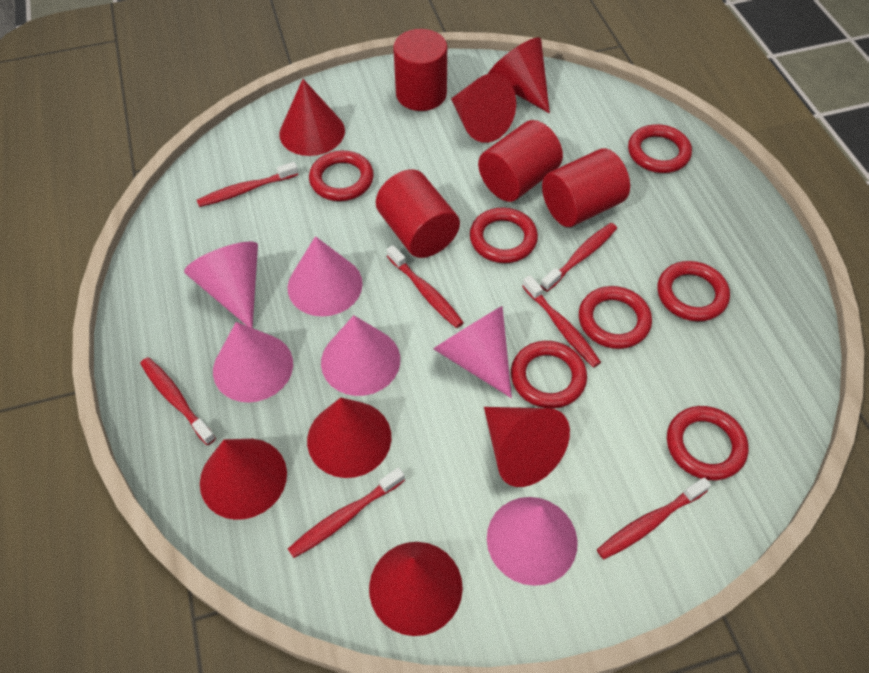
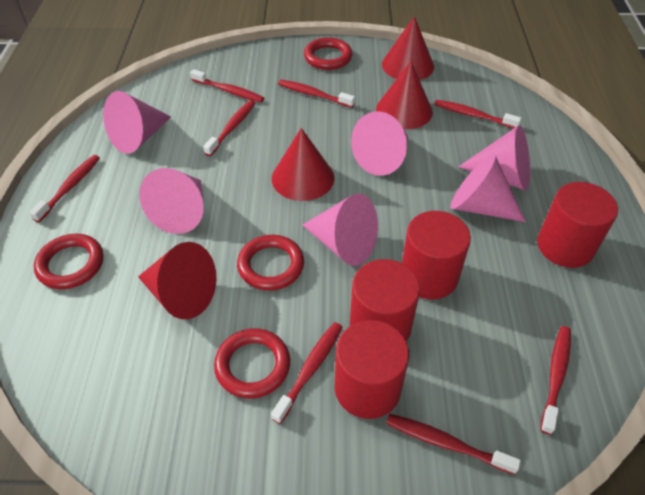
red cone: [200,439,287,520] [280,79,345,156] [307,398,391,478] [369,542,463,636] [451,73,516,143] [484,407,570,487] [488,37,550,113] = 7 -> [138,242,217,319] [272,128,334,201] [376,61,433,129] [382,16,434,80] = 4
red ring: [309,151,374,201] [470,208,538,263] [511,341,587,409] [579,286,652,349] [628,124,692,173] [658,261,730,321] [667,406,748,480] = 7 -> [34,234,104,289] [214,328,290,399] [237,235,304,291] [304,37,352,70] = 4
red toothbrush: [140,357,216,445] [197,162,298,207] [288,467,405,558] [387,245,464,328] [522,275,601,368] [541,223,617,292] [597,477,711,559] = 7 -> [29,155,100,222] [190,69,264,103] [203,100,255,156] [271,322,342,424] [278,80,355,108] [386,414,521,475] [434,100,521,129] [541,326,571,435] = 8

